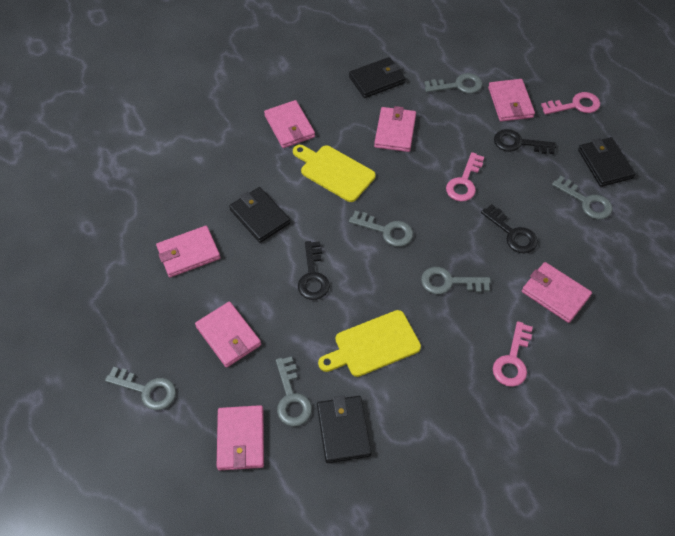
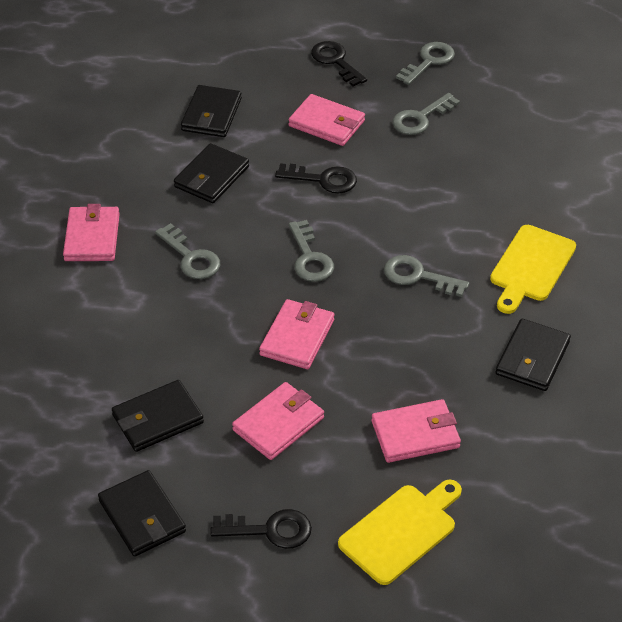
black wallet: [229,187,291,243] [317,395,371,463] [349,57,405,98] [578,137,635,187] = 4 -> [98,470,186,557] [112,380,204,452] [174,143,249,203] [181,85,242,137] [496,319,571,391] = 5
grey key: [105,367,176,410] [276,356,312,426] [349,211,413,247] [421,267,491,294] [424,73,483,94] [552,176,612,219] = 6 -> [155,223,220,279] [289,220,334,282] [384,255,469,297] [393,93,460,135] [396,42,455,85] = 5
pink key: [446,152,484,201] [493,321,533,387] [541,92,600,115] = 3 -> none = 0
pink wallet: [156,226,221,277] [195,302,261,368] [217,405,264,470] [264,100,315,148] [374,106,416,152] [488,79,535,121] [522,262,592,323] = 7 -> [63,204,120,261] [232,382,324,460] [259,299,335,369] [289,94,365,146] [371,399,461,463] = 5

